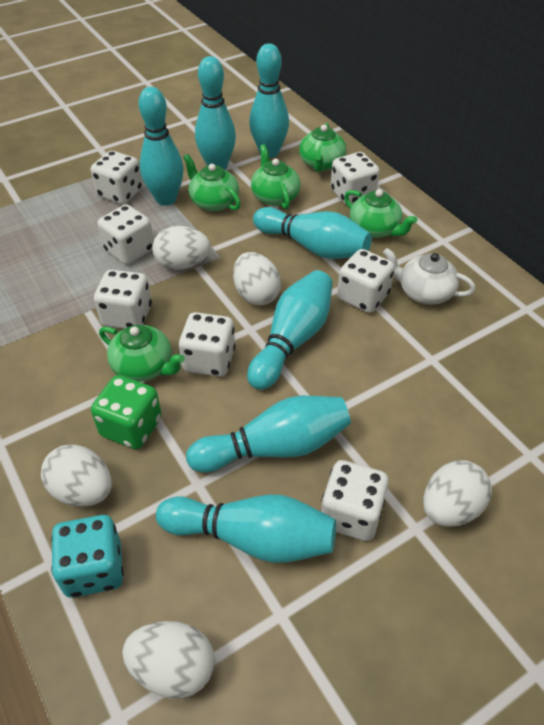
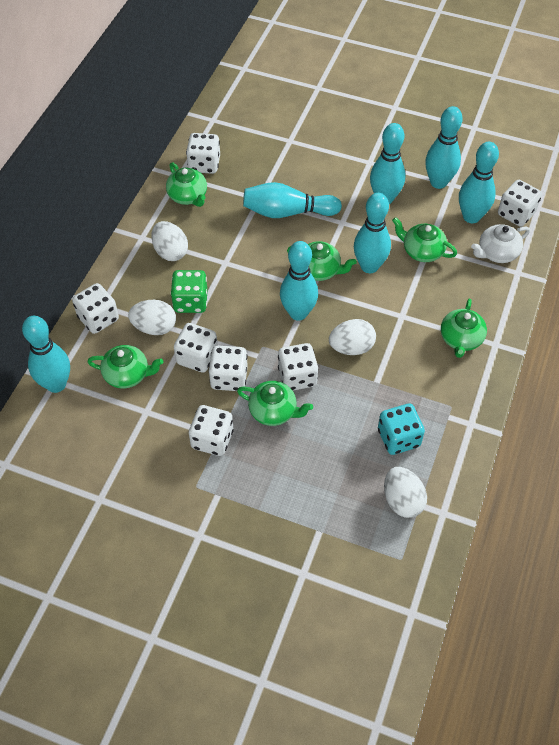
green teapot: [99,325,185,382] [183,154,241,211] [251,144,301,209] [299,123,346,172] [344,189,417,238] = 5 -> [88,345,163,388] [166,162,207,207] [237,381,313,426] [287,241,357,281] [392,217,457,262] [441,299,487,358] = 6
white egg: [41,444,112,507] [122,621,215,698] [152,226,211,270] [233,252,281,305] [423,460,492,527] = 5 -> [128,300,176,335] [151,221,188,261] [329,319,376,355] [384,467,427,518] = 4

